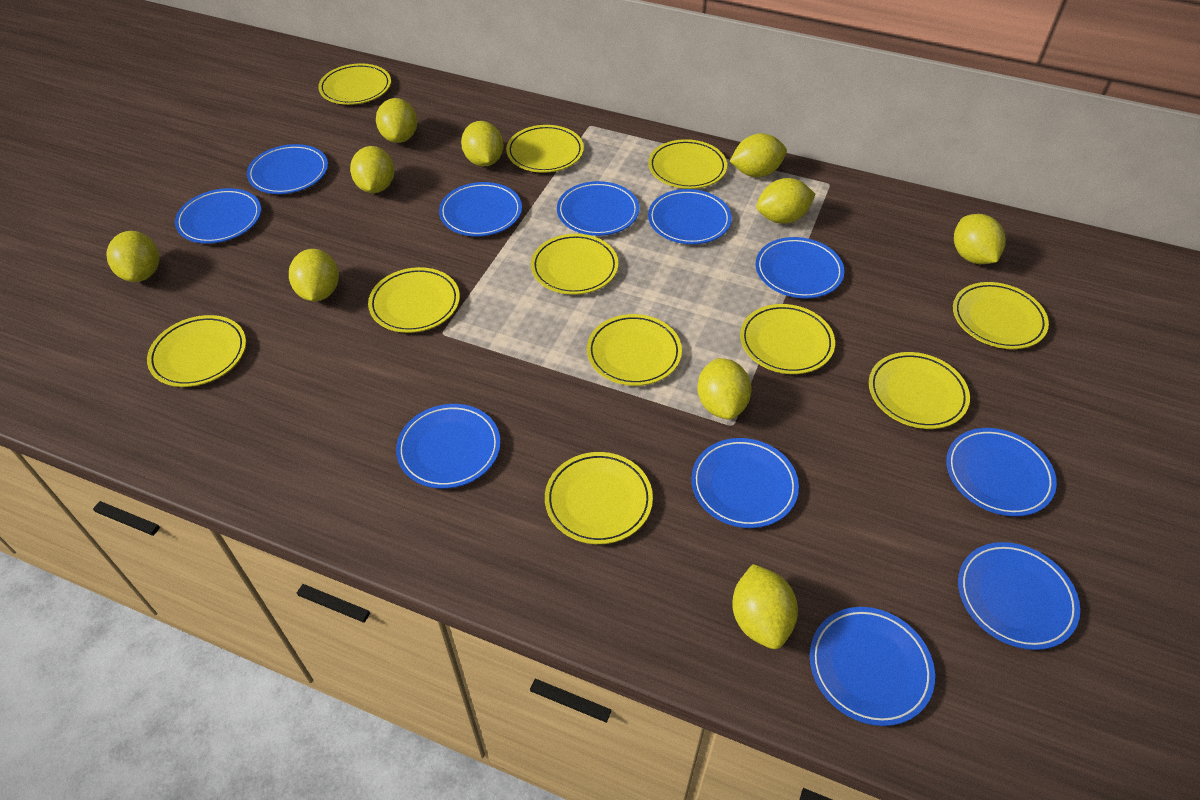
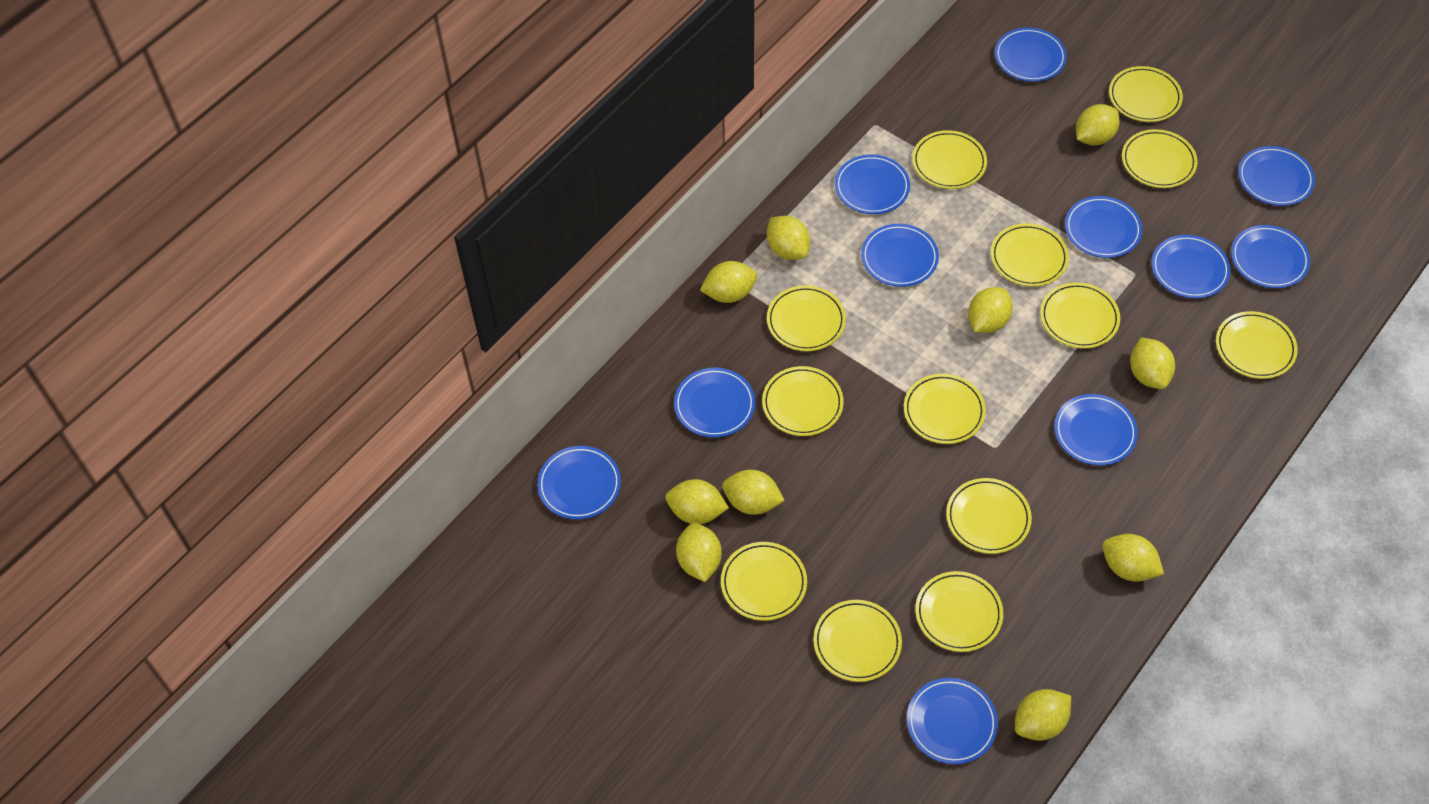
yellow plate: [147,315,246,387] [318,63,391,105] [368,267,460,333] [506,125,584,173] [531,234,618,295] [545,452,653,544] [587,314,682,386] [648,139,727,189] [740,304,835,374] [869,352,970,429] [953,282,1049,349] = 11 -> [721,542,807,621] [762,366,844,436] [767,285,846,351] [813,600,902,682] [904,374,986,444] [912,130,987,189] [915,571,1003,652] [946,478,1032,554] [991,223,1069,287] [1040,282,1120,349] [1109,66,1183,122] [1122,129,1198,188] [1216,311,1298,379] = 13

